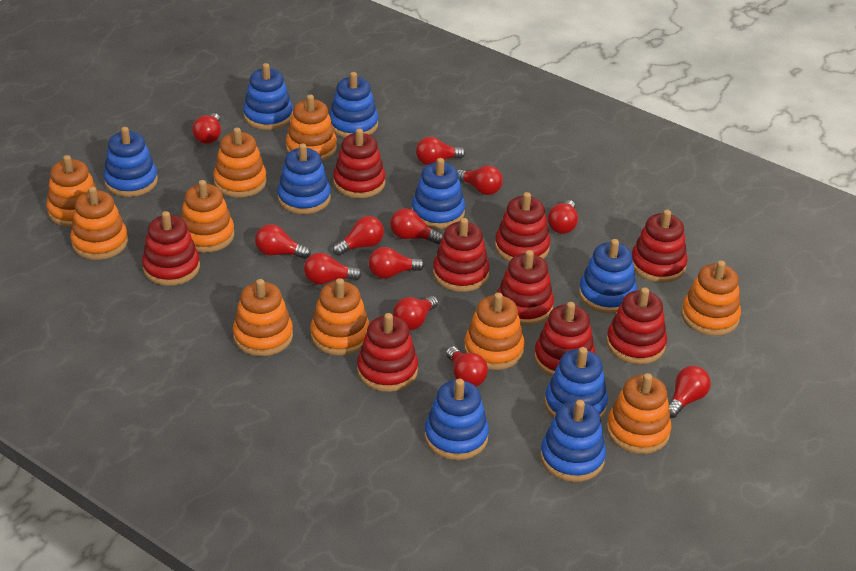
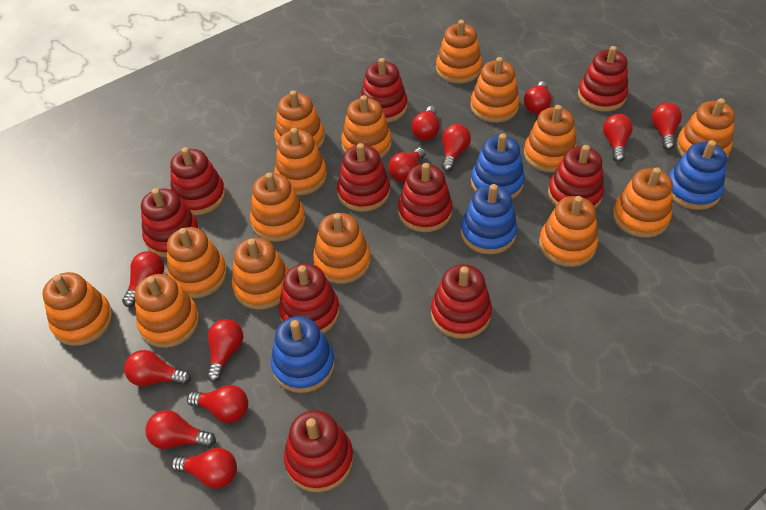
blue stacking toy: [103,127,158,197] [243,63,293,130] [277,143,331,214] [329,72,378,138] [412,158,465,229] [424,379,489,460] [540,400,606,482] [545,347,608,419] [579,239,637,314] = 9 -> [271,316,335,393] [461,184,517,254] [471,133,525,199] [668,140,727,210] = 4
orange stacking toy: [46,155,97,227] [70,186,128,260] [180,180,234,253] [213,128,267,198] [233,279,293,356] [286,95,337,161] [310,278,370,356] [464,292,525,370] [606,373,671,454] [681,261,741,336] = 10 -> [42,272,113,346] [134,274,200,348] [167,227,227,298] [232,238,289,310] [250,173,306,242] [274,90,325,150] [274,128,327,195] [313,213,371,284] [341,95,392,159] [436,20,482,84] [470,57,520,123] [524,105,577,173] [539,196,598,267] [613,167,673,238] [676,98,735,158] = 15
red stacking toy: [142,211,200,286] [333,129,386,198] [357,313,418,392] [433,218,490,292] [495,192,550,262] [497,250,554,325] [534,302,595,377] [606,287,667,364] [632,210,688,283] = 9 -> [141,188,200,257] [170,147,226,215] [279,263,340,334] [284,410,354,492] [337,143,390,212] [360,58,408,123] [398,163,453,232] [431,264,492,339] [548,145,604,209] [578,46,628,112] = 10

